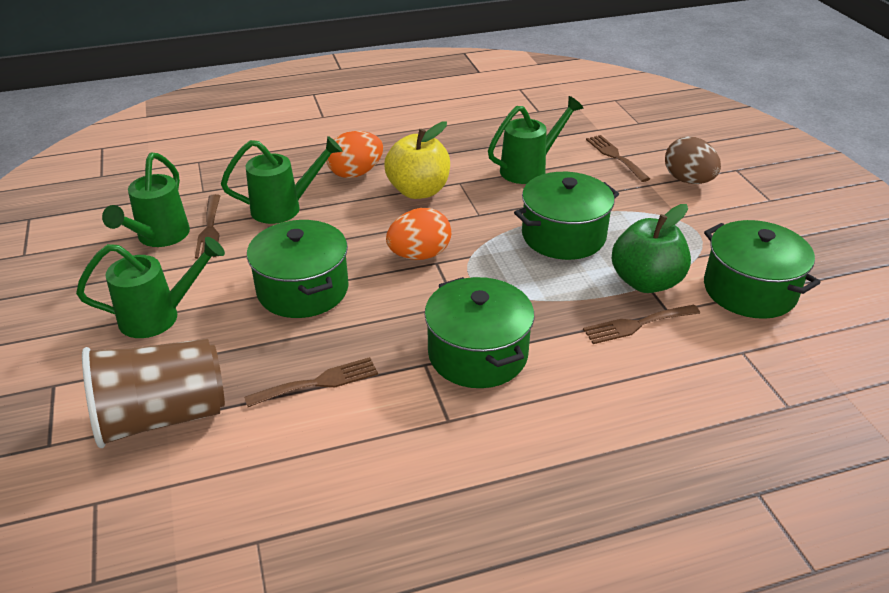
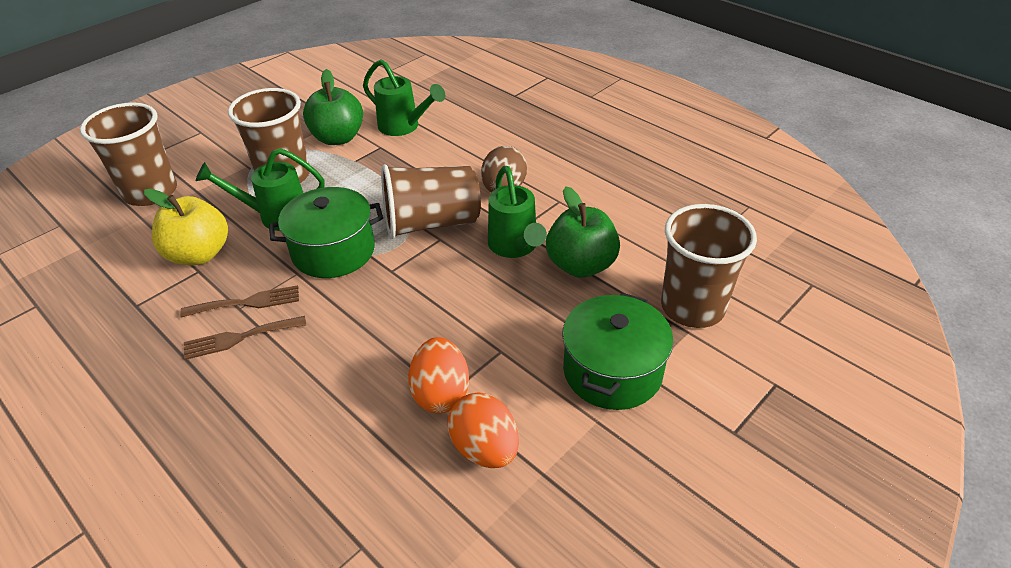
brown cup: [82,339,225,448] = 1 -> [80,102,177,206] [228,88,310,183] [381,164,481,239] [661,204,757,328] = 4
brown fork: [195,194,220,259] [244,357,378,407] [583,305,700,344] [586,135,650,182] = 4 -> [180,285,299,318] [184,316,306,360] = 2
green apple: [612,204,691,293] = 1 -> [303,69,363,145] [546,186,620,278] = 2
green pot: [247,220,349,318] [424,277,535,388] [514,172,619,260] [704,220,821,319] = 4 -> [269,187,383,278] [562,293,673,410] = 2
green watering can: [76,237,225,338] [102,152,190,247] [221,136,343,224] [488,96,584,184] = 4 -> [196,148,325,231] [363,59,445,136] [488,166,547,258] = 3

